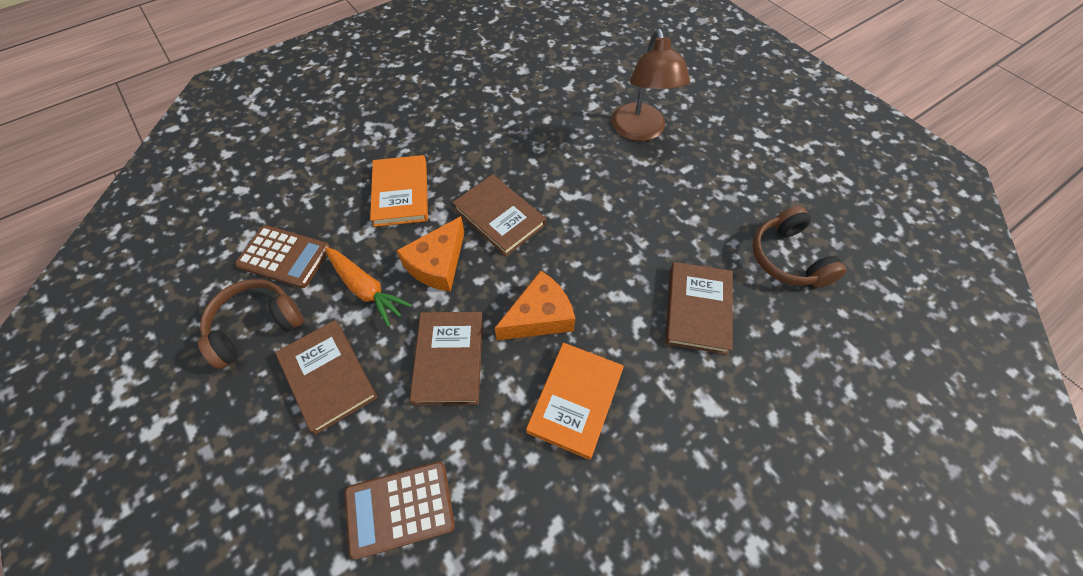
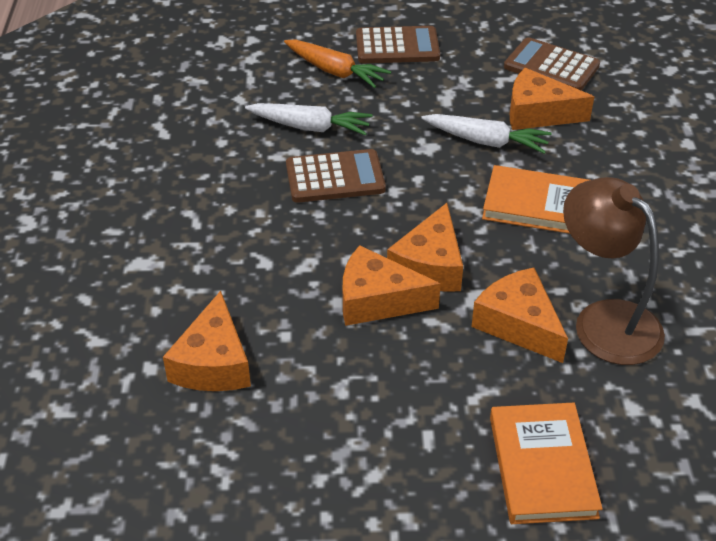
brown book: [275,320,378,434] [410,312,483,405] [452,174,546,256] [665,262,733,355] = 4 -> none = 0
brown calculator: [235,225,331,288] [345,461,455,559] = 2 -> [286,149,386,203] [356,26,440,63] [504,37,600,91] = 3
brown headphones: [198,279,304,369] [752,206,847,288] = 2 -> none = 0
orange cheese: [396,216,465,292] [495,271,575,340] = 2 -> [163,291,251,391] [343,245,441,326] [387,203,463,292] [471,267,568,363] [510,68,594,130] = 5
white carrot: none = 0 -> [245,103,372,135] [421,114,552,154] = 2

